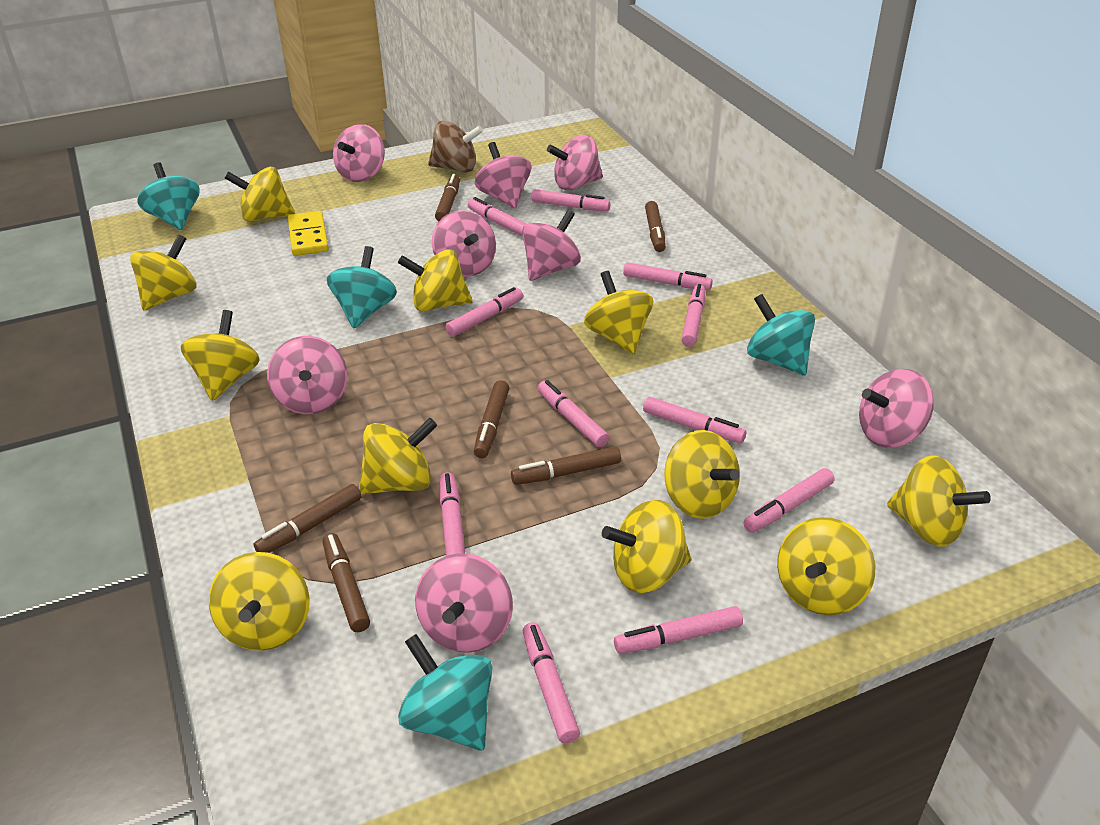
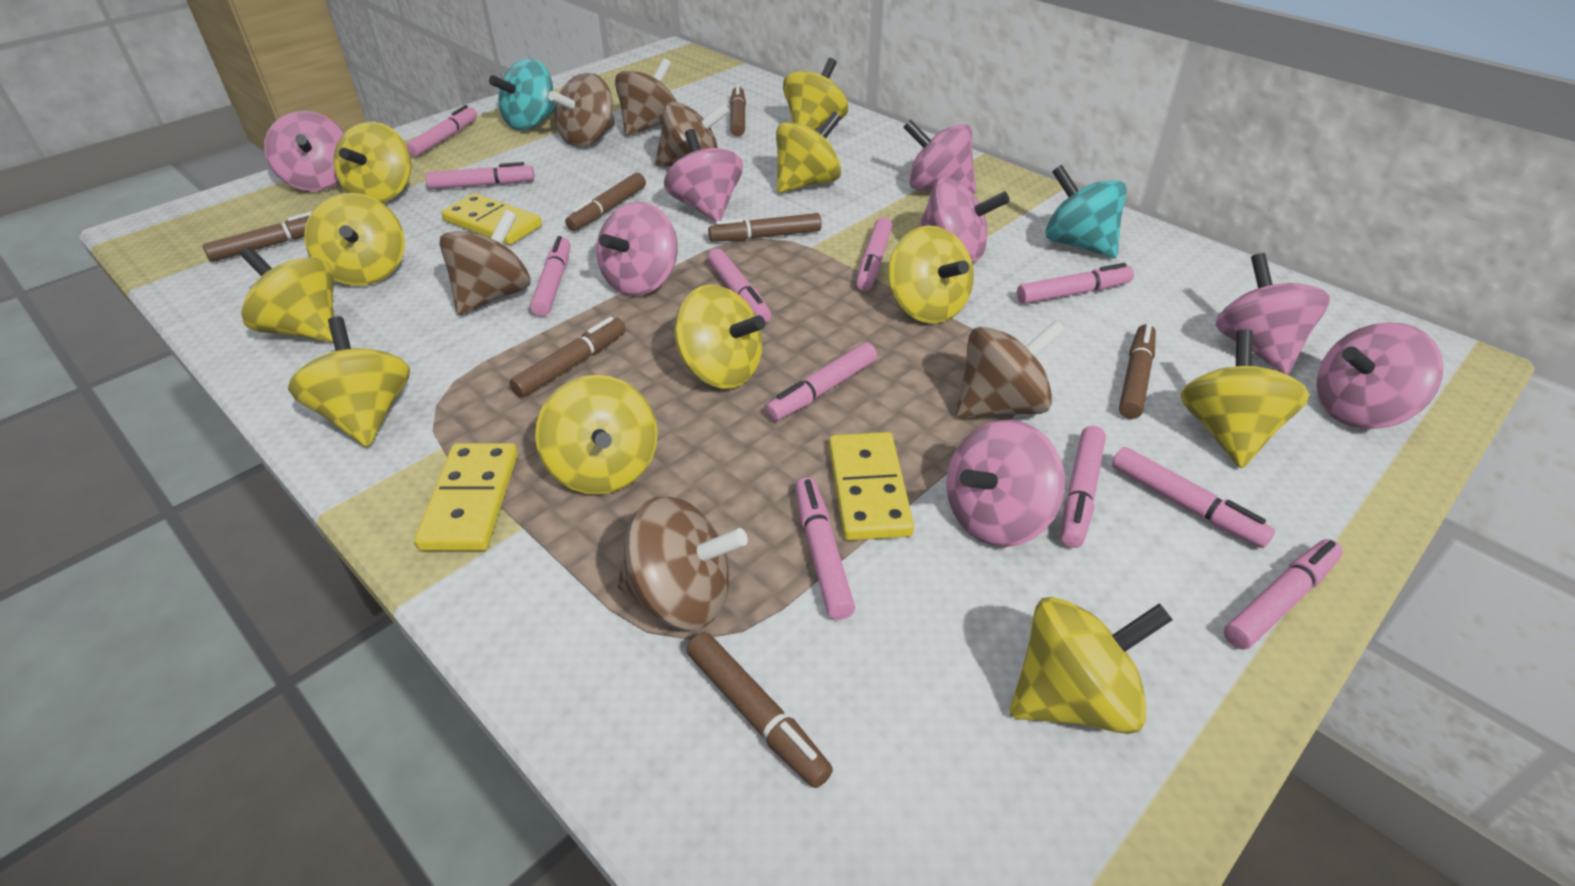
brown marker: [254,484,361,553] [323,533,370,632] [435,174,460,221] [474,380,509,458] [511,446,621,485] [645,201,666,252] = 6 -> [203,211,312,262] [509,317,626,398] [565,173,646,231] [687,632,833,788] [708,213,822,242] [730,85,746,136] [1119,324,1156,419] = 7
brown spinning top: [428,121,483,173] = 1 -> [439,210,531,315] [548,73,615,147] [615,58,677,136] [617,496,748,630] [655,101,730,167] [956,320,1066,418] = 6
turquoise spinning top: [137,162,200,230] [327,246,397,328] [398,634,492,750] [747,294,815,375] = 4 -> [489,58,556,130] [1045,165,1127,258] = 2
yellow domino: [288,211,329,256] = 1 -> [414,443,518,551] [442,193,542,245] [829,432,914,540] = 3

